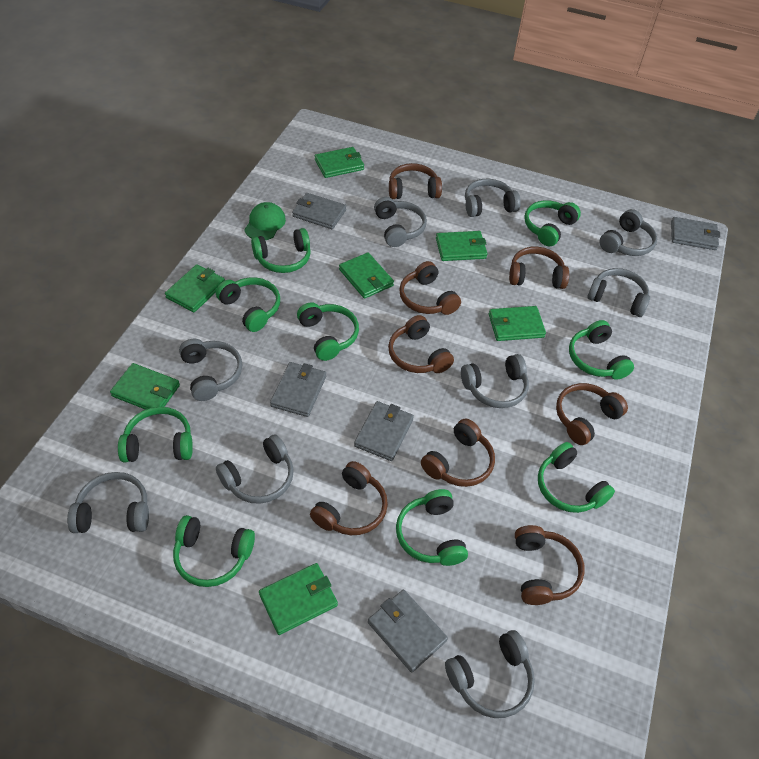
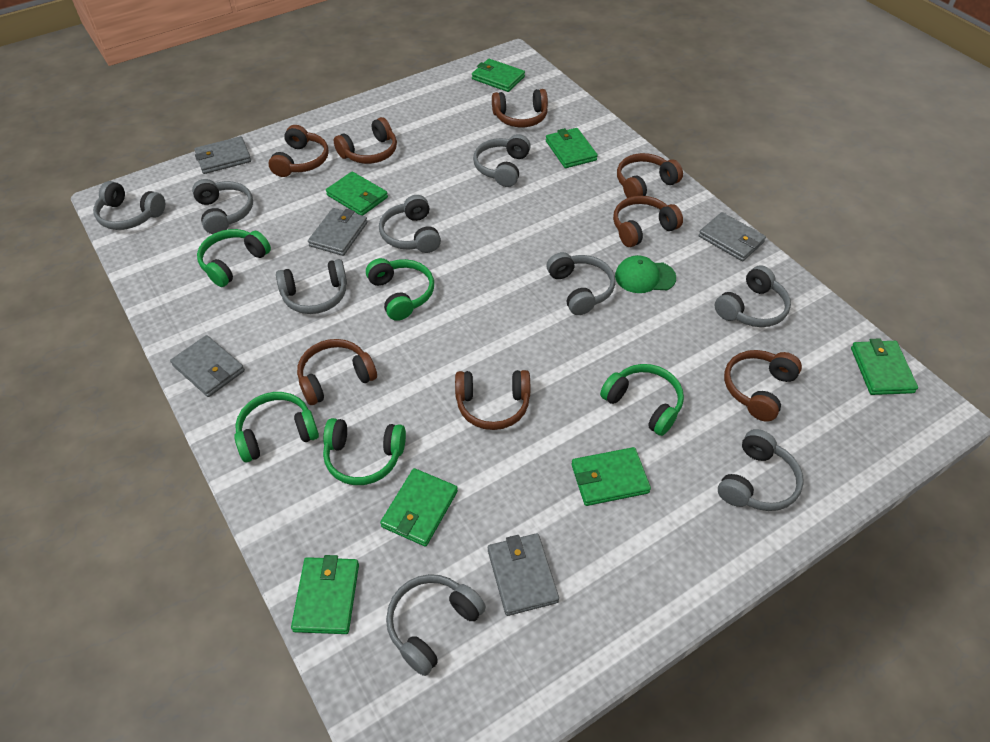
green headphones: [118,407,193,462] [173,515,255,587] [216,277,280,332] [251,228,311,273] [297,302,359,361] [396,489,468,566] [524,200,581,247] [538,442,615,513] [569,320,634,380] = 9 -> [197,229,271,287] [234,392,319,462] [323,418,406,485] [366,258,434,321] [600,364,684,436] = 5

